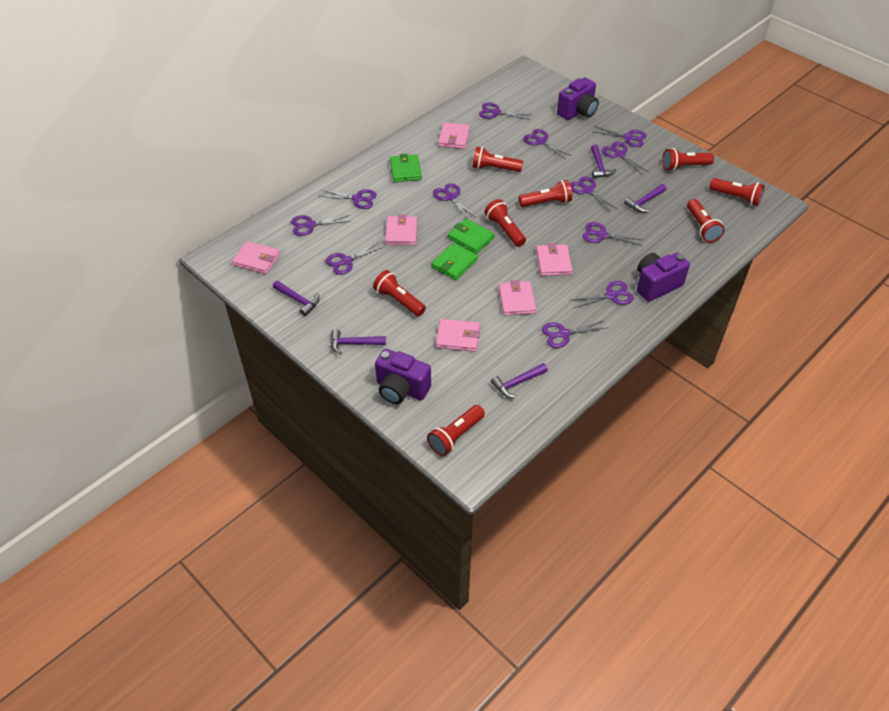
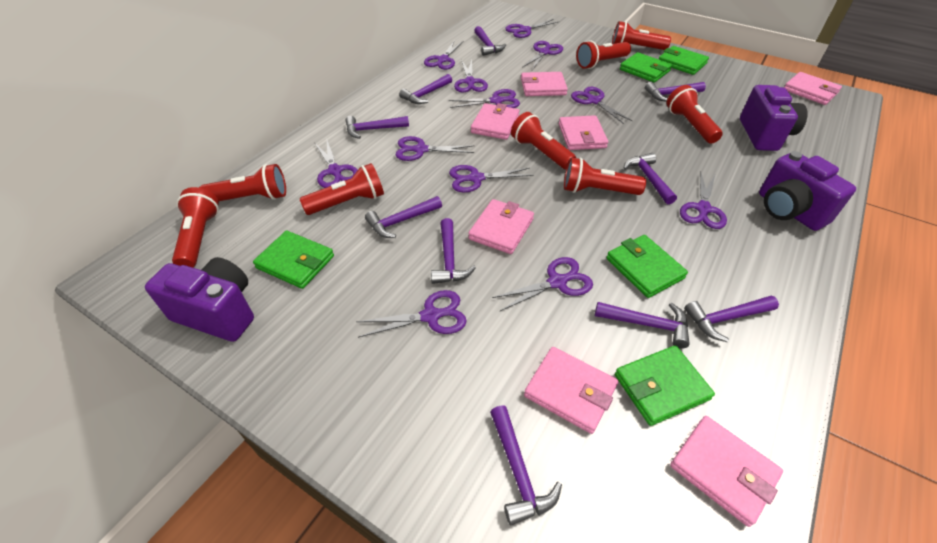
green wallet: [390,153,422,182] [431,243,478,280] [448,218,495,254] = 3 -> [253,231,334,289] [606,235,688,298] [615,345,715,426] [620,52,672,83] [659,46,709,75] = 5
pink wallet: [232,241,280,274] [385,214,417,245] [436,319,480,352] [438,122,470,149] [498,280,536,316] [536,243,573,276] = 6 -> [468,199,534,254] [471,103,519,140] [521,72,568,96] [524,347,618,434] [559,115,608,150] [670,416,783,527] [784,72,842,105] = 7
purple hammer: [273,281,320,316] [331,329,386,354] [491,363,548,398] [591,144,616,178] [624,184,666,213] = 5 -> [346,116,409,139] [365,196,442,238] [399,74,452,104] [431,218,476,284] [474,26,506,56] [490,405,562,526] [595,302,690,349] [624,153,677,204] [645,82,706,102] [684,296,779,342] = 10

